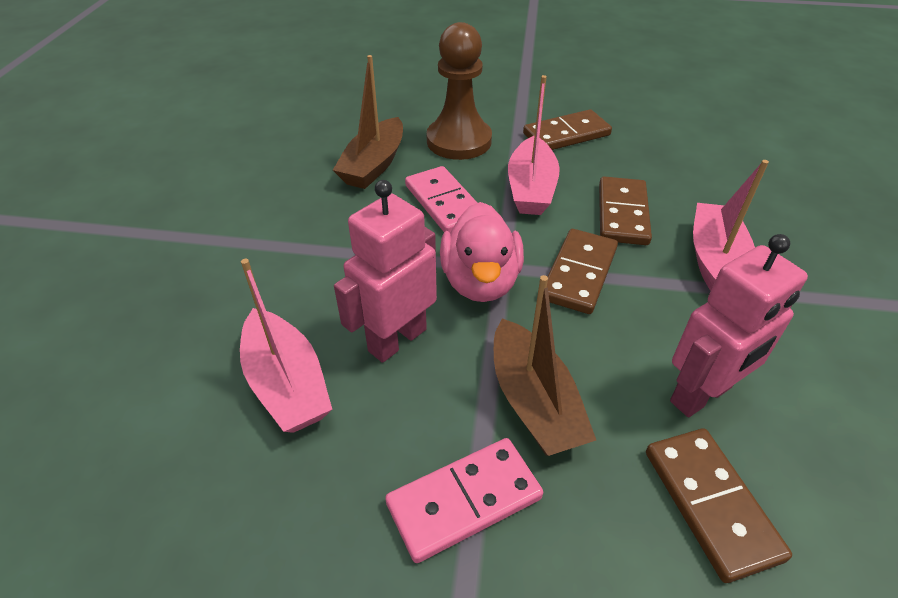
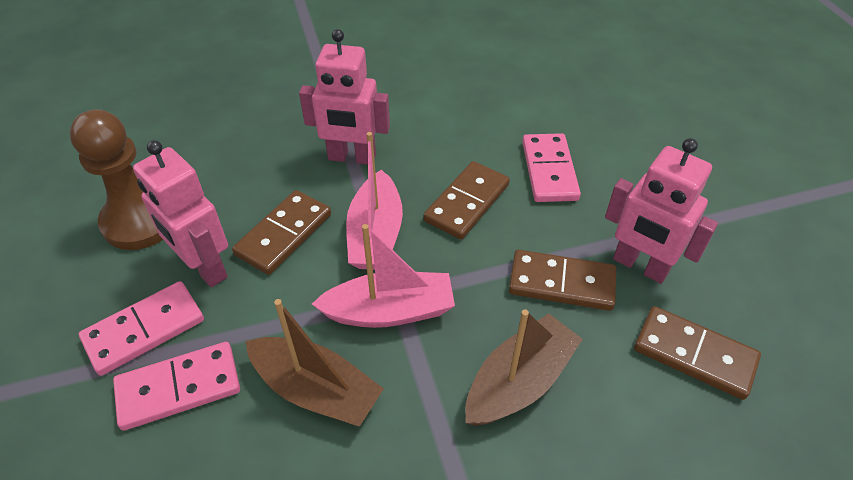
pink boat: [240,259,332,433] [508,75,560,215] [693,160,769,291] = 3 -> [312,224,455,328] [346,132,403,270] = 2
pink domino: [385,438,543,563] [405,166,477,233] = 2 -> [79,281,204,376] [113,342,240,431] [522,133,581,202] = 3
pink duck: [440,202,524,302] = 1 -> none = 0
pink robot: [334,180,437,363] [670,234,808,417] = 2 -> [133,140,228,287] [299,29,390,165] [605,138,718,284] = 3

